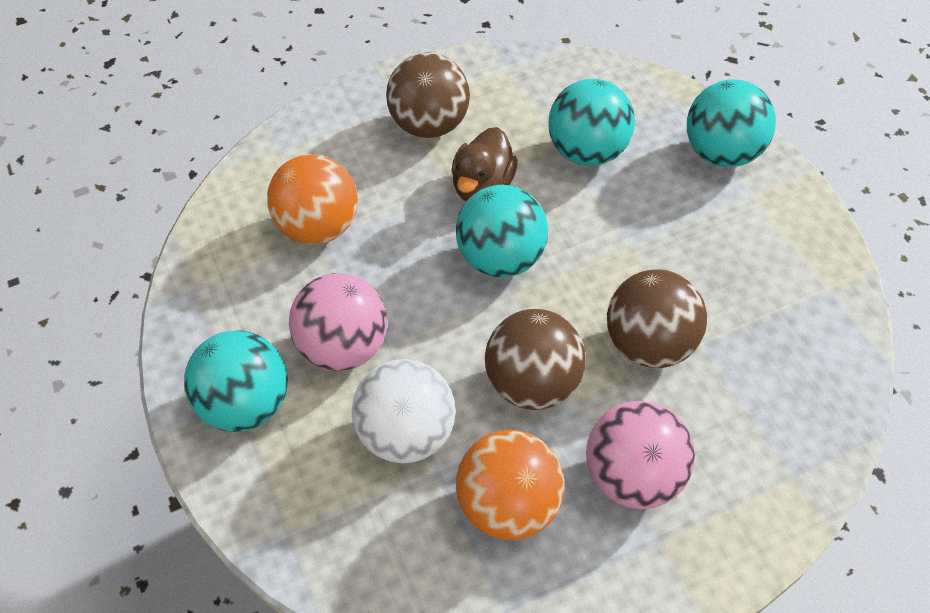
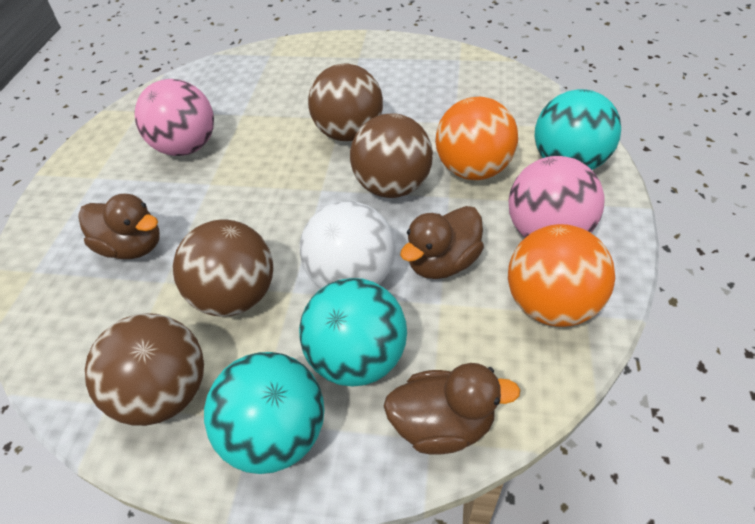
brown ball: [386,53,470,138] [485,309,586,410] [607,269,707,368] = 3 -> [85,313,204,426] [173,220,273,317] [308,64,383,141] [350,113,433,198] = 4
brown duck: [451,127,518,201] = 1 -> [78,194,160,259] [384,363,520,454] [400,206,484,279] = 3
turquoise ball: [184,330,288,432] [456,185,548,277] [548,79,635,166] [687,79,776,167] = 4 -> [204,352,325,474] [299,278,407,386] [534,89,621,170] = 3

